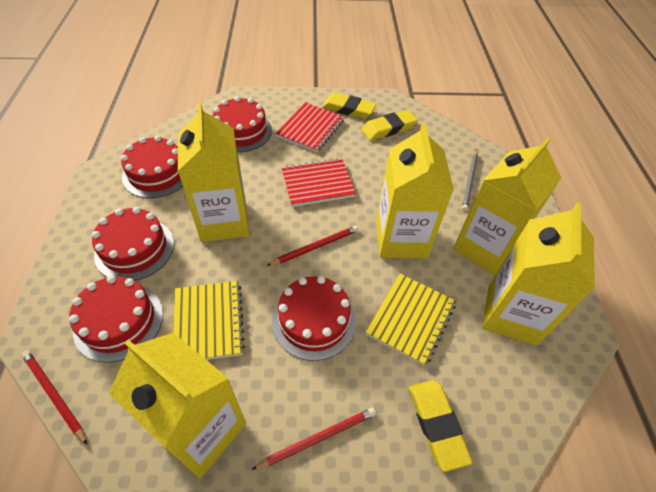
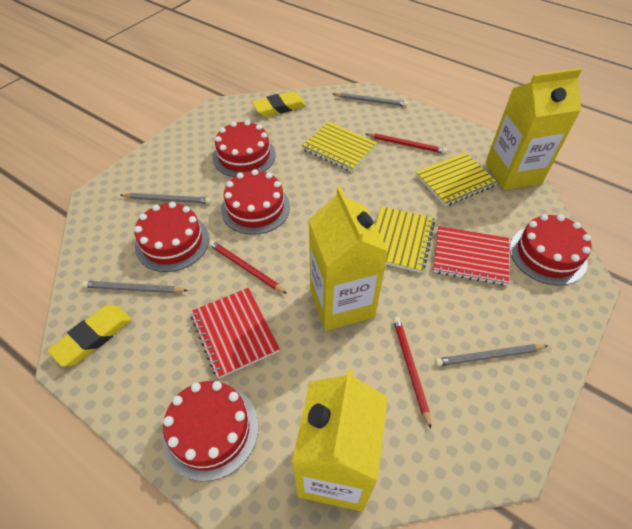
grey pencil: [462,150,478,211] = 1 -> [82,281,188,293] [121,193,211,204] [333,93,408,107] [435,344,547,366] = 4
yellow carton: [108,333,246,478] [178,103,249,242] [376,123,454,258] [453,137,561,275] [482,203,595,346] = 5 -> [292,369,387,512] [309,186,388,331] [485,68,582,190] = 3
yellow eraser: [322,93,377,119] [362,110,418,141] [409,380,473,472] = 3 -> [47,305,132,367] [252,91,306,117] = 2
yellow notebook: [173,281,245,360] [365,274,456,366] = 2 -> [302,122,377,172] [375,206,435,273] [416,152,497,206] = 3

